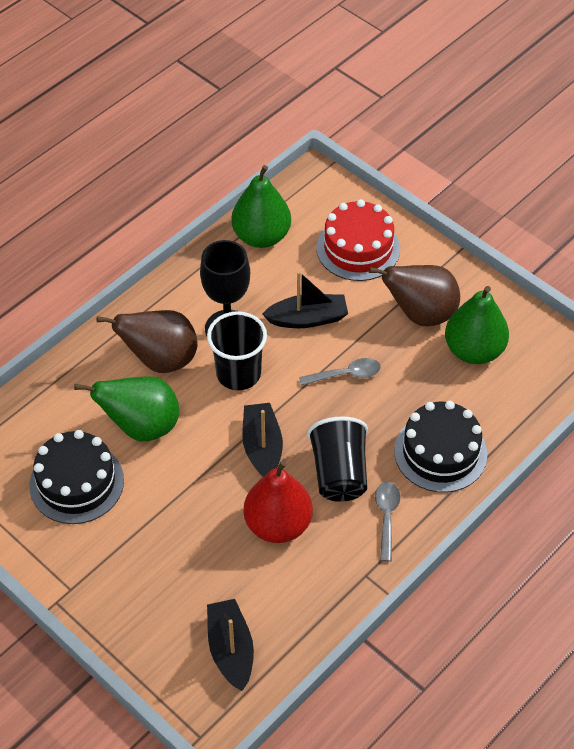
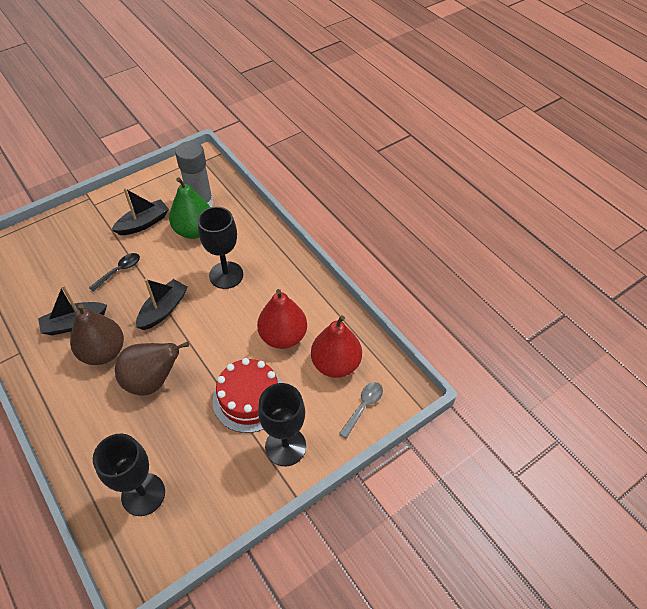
black cake: [29,430,124,524] [394,401,487,493] = 2 -> none = 0
black cup: [207,311,267,390] [307,417,368,502] = 2 -> none = 0
black goblet: [200,240,250,336] = 1 -> [93,434,165,516] [198,207,243,289] [258,383,306,466] = 3
black spoon: none = 0 -> [89,253,140,292] = 1
green pear: [74,376,179,441] [231,165,291,248] [445,286,509,364] = 3 -> [169,177,210,239] = 1
grey glue stick: none = 0 -> [175,141,213,207] = 1
grey spoon: [299,358,381,386] [375,482,401,562] = 2 -> [339,382,383,439] = 1
red pear: [244,460,313,543] = 1 -> [257,289,307,349] [311,315,362,378] = 2

